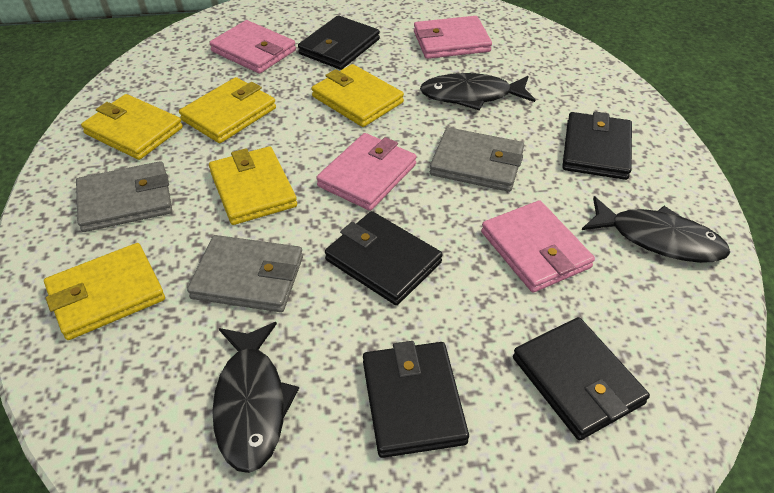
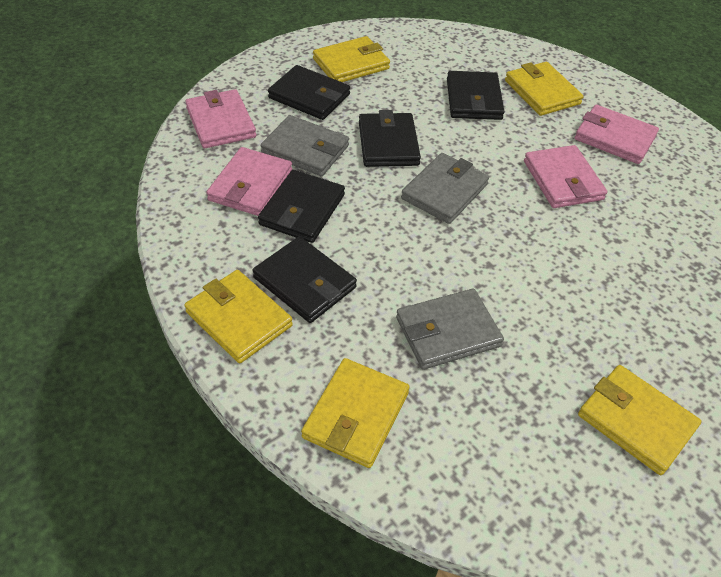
black fish: [212,322,299,473] [420,73,535,111] [582,196,730,263] = 3 -> none = 0

